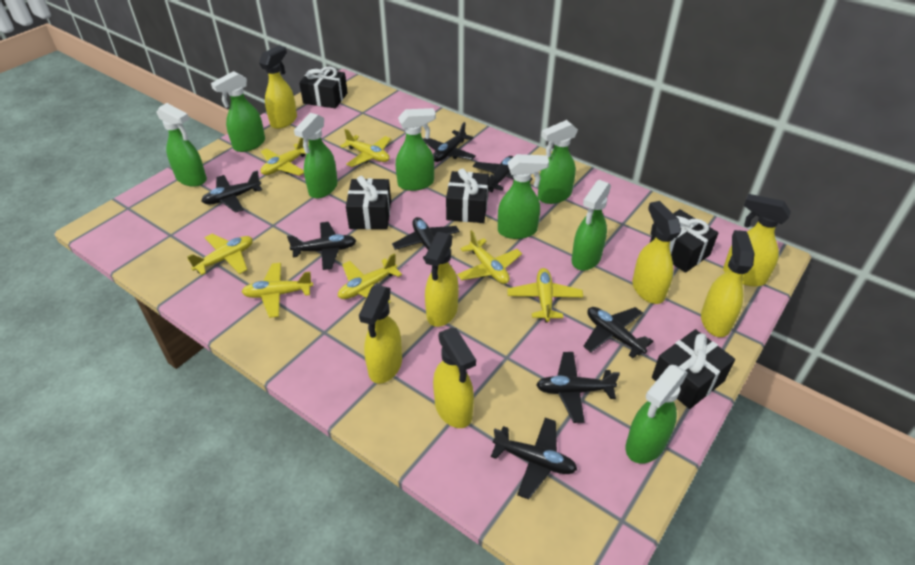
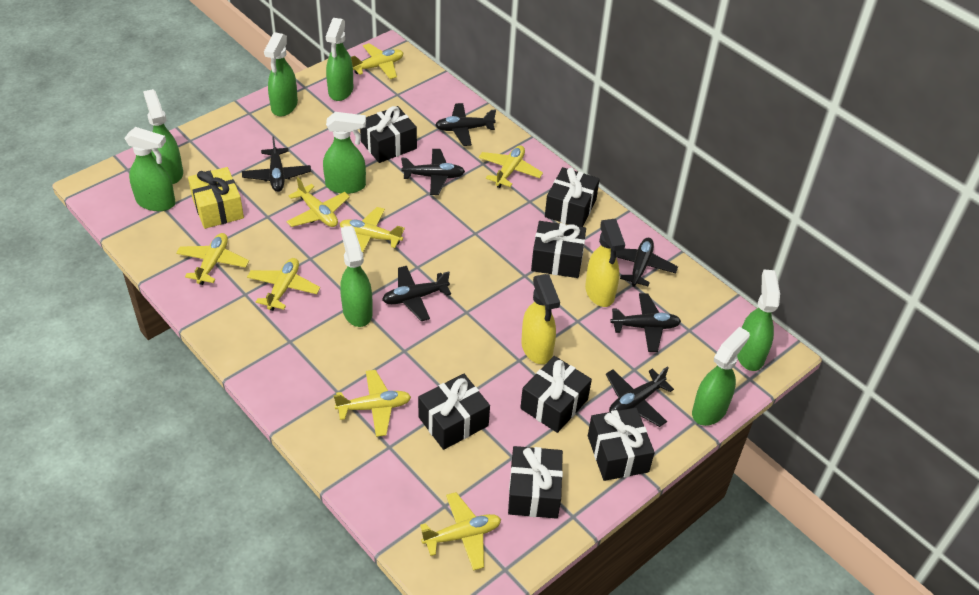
black gift: [299,66,348,109] [346,176,391,229] [446,169,489,223] [650,209,718,273] [652,329,735,409] = 5 -> [360,106,417,163] [418,374,490,450] [508,446,563,519] [520,356,592,433] [531,221,586,278] [545,167,600,227] [588,408,655,481] = 7
black plane: [201,170,262,213] [287,222,356,270] [392,217,460,261] [423,122,476,162] [473,156,533,192] [491,418,577,499] [536,352,620,423] [583,307,654,358] = 8 -> [242,136,311,192] [382,266,451,321] [401,149,465,195] [435,103,496,146] [606,366,674,427] [610,293,681,352] [616,238,678,287] = 7
yellow gift: none = 0 -> [188,167,244,229] = 1
yellow plane: [187,234,253,275] [242,263,313,318] [261,138,306,176] [338,253,402,303] [340,129,391,167] [457,230,522,284] [507,268,583,322] = 7 -> [176,233,249,285] [247,258,320,311] [287,177,350,227] [334,370,411,437] [340,207,405,252] [351,43,403,79] [420,492,501,571] [479,146,543,188] = 8
yellow spray bottle: [259,45,297,129] [359,285,402,384] [425,232,459,327] [433,328,476,428] [632,201,681,304] [701,230,755,337] [723,194,791,286] = 7 -> [521,274,560,364] [585,219,625,307] = 2

